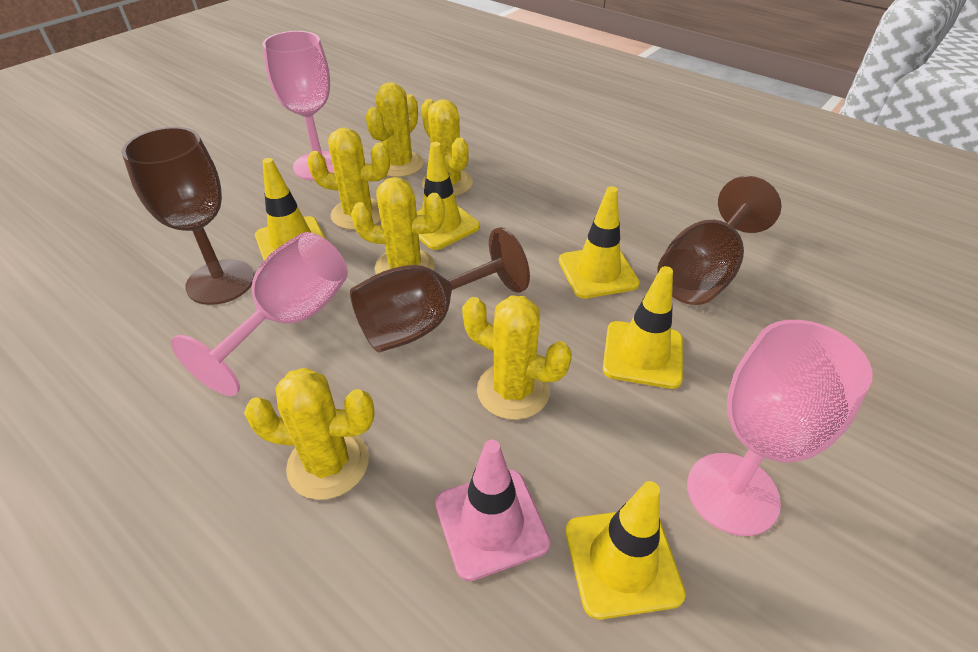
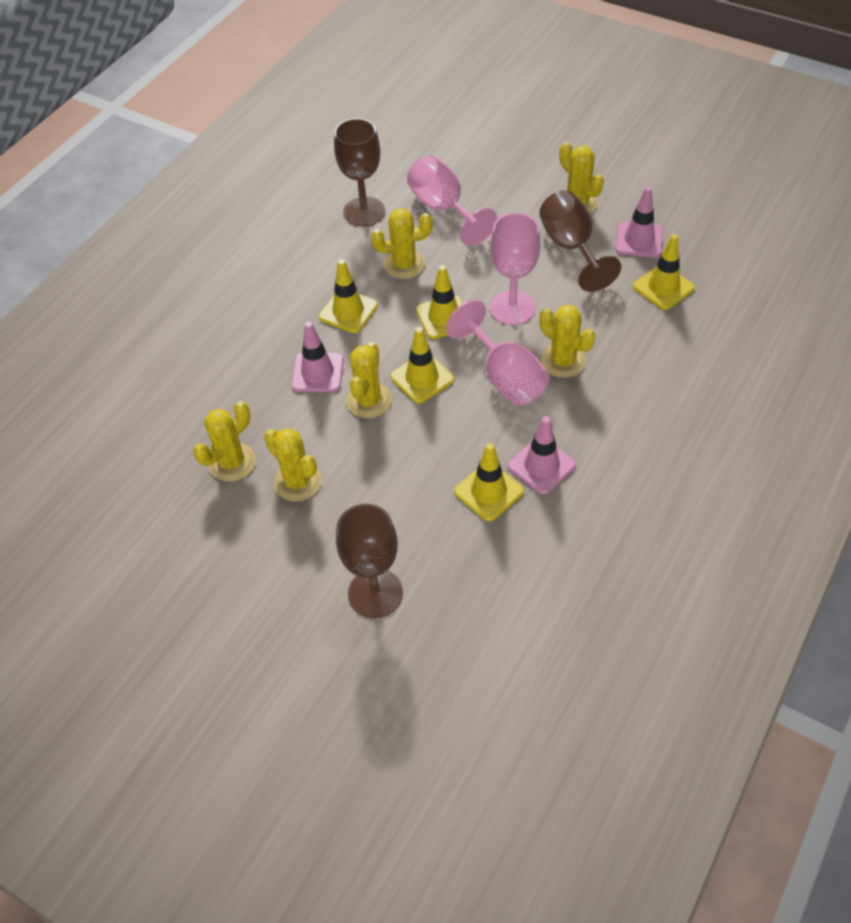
pink traffic cone: [435,440,551,581] = 1 -> [291,322,344,392] [508,416,576,495] [615,186,663,258] = 3

